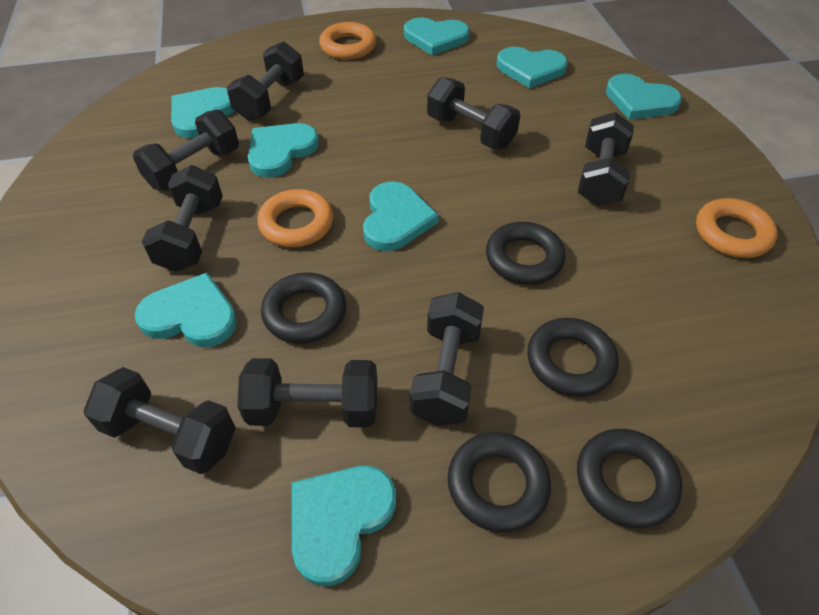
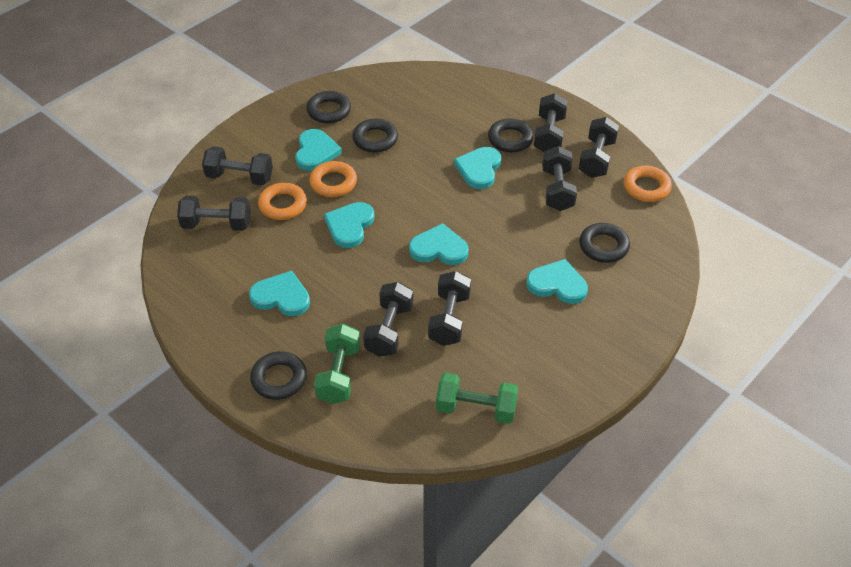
black dumbbell: [84,367,236,474] [133,110,239,190] [142,165,223,272] [227,41,304,121] [237,358,377,428] [410,292,484,426] [427,77,520,149] [578,112,634,206] = 8 -> [177,196,251,231] [202,146,273,185] [363,282,413,357] [428,271,471,346] [534,93,568,152] [542,146,577,211] [579,117,619,178] = 7
green dumbbell: none = 0 -> [314,324,360,404] [436,373,518,424] = 2
turquoise heart: [135,273,237,347] [171,87,235,138] [248,123,319,178] [292,466,396,586] [363,181,439,251] [404,17,470,55] [496,47,568,88] [606,74,682,119] = 8 -> [249,271,310,316] [295,129,342,171] [324,202,375,248] [409,223,469,265] [454,147,501,189] [526,259,588,304] = 6

